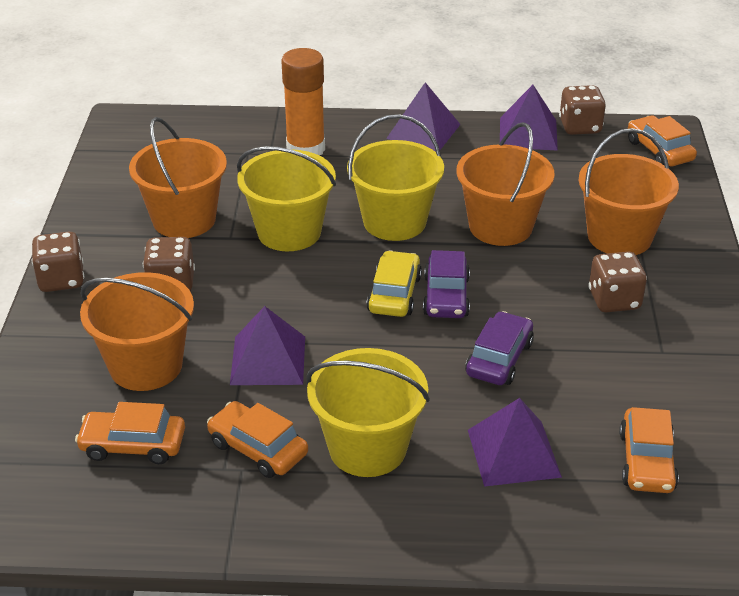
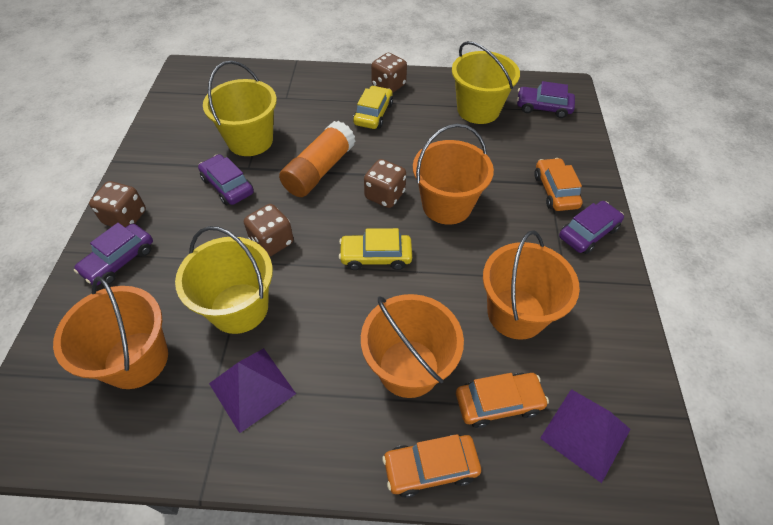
orange car: [75,402,185,464] [207,401,308,478] [619,407,679,493] [628,115,697,166] = 4 -> [382,434,481,498] [456,373,549,428] [534,158,583,211] = 3
purple car: [423,250,470,318] [465,311,534,385] = 2 -> [74,223,153,285] [198,154,254,205] [517,81,575,118] [559,201,624,254] = 4
purple pyramid: [230,306,305,385] [386,82,461,151] [468,398,562,487] [500,85,558,151] = 4 -> [209,348,296,433] [540,389,631,483] = 2
yellow car: [366,250,422,317] = 1 -> [339,228,412,270] [353,86,393,129] = 2

